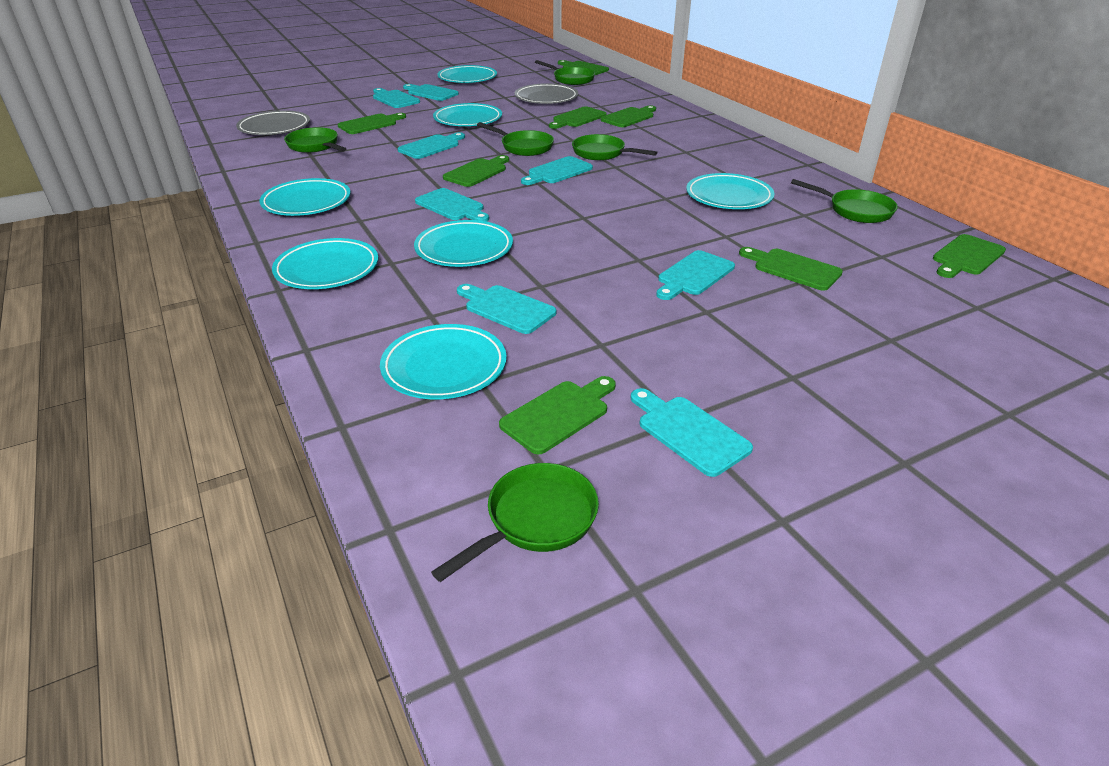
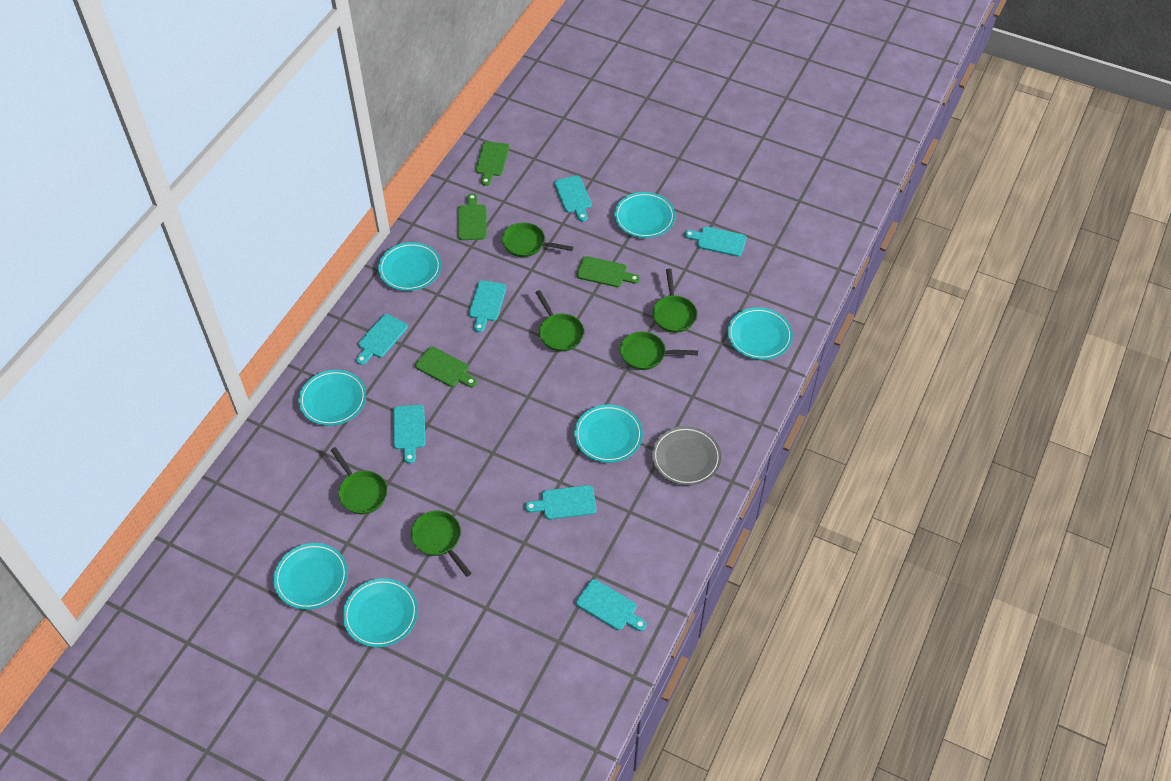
green cutting board: [338,113,406,134] [443,155,509,187] [499,376,616,454] [549,106,607,129] [558,60,609,75] [601,105,656,127] [739,247,843,291] [933,234,1006,278] = 8 -> [415,347,477,387] [458,193,487,240] [476,141,509,186] [577,256,640,287] = 4
grey plate: [236,110,310,135] [514,83,578,104] = 2 -> [652,426,721,486] = 1
turquoise cutting board: [373,88,420,108] [398,132,465,159] [403,84,459,101] [415,188,489,222] [457,284,556,334] [521,156,593,185] [631,388,753,477] [656,250,735,300] = 8 -> [356,314,408,365] [393,405,425,464] [469,280,506,332] [525,485,597,520] [554,175,592,222] [576,579,647,631] [684,227,746,257] = 7

